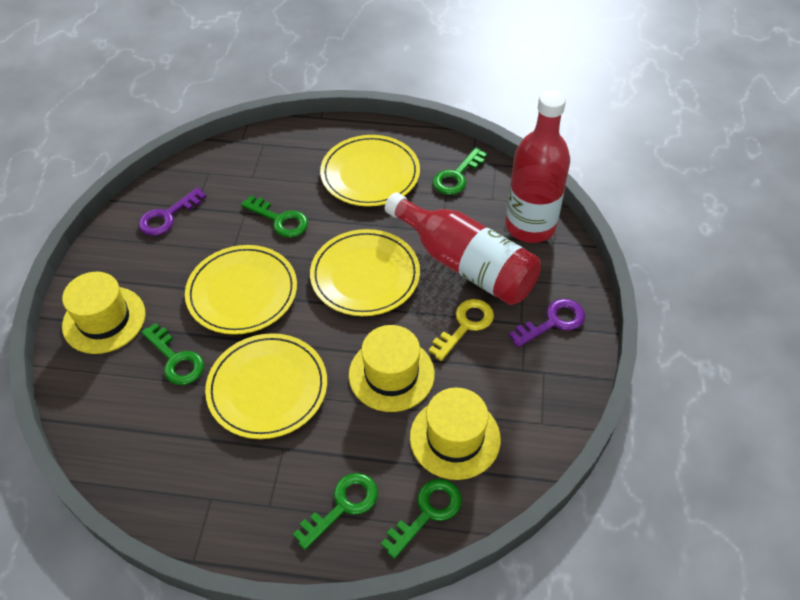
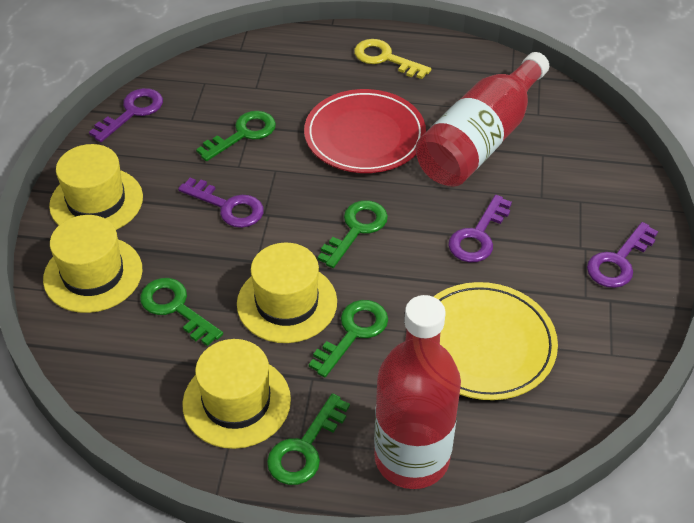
purple key: [138,187,207,236] [509,299,585,348] = 2 -> [89,88,163,142] [178,178,264,228] [448,195,512,263] [587,222,658,288] = 4
red plate: none = 0 -> [304,89,426,173] = 1
yellow hat: [62,272,146,354] [349,325,435,412] [410,388,501,480] = 3 -> [43,215,142,313] [49,144,143,230] [182,339,291,449] [237,243,337,343] = 4
yellow plate: [185,245,297,335] [205,333,327,439] [310,229,420,316] [320,135,420,207] = 4 -> [434,282,558,400] = 1

